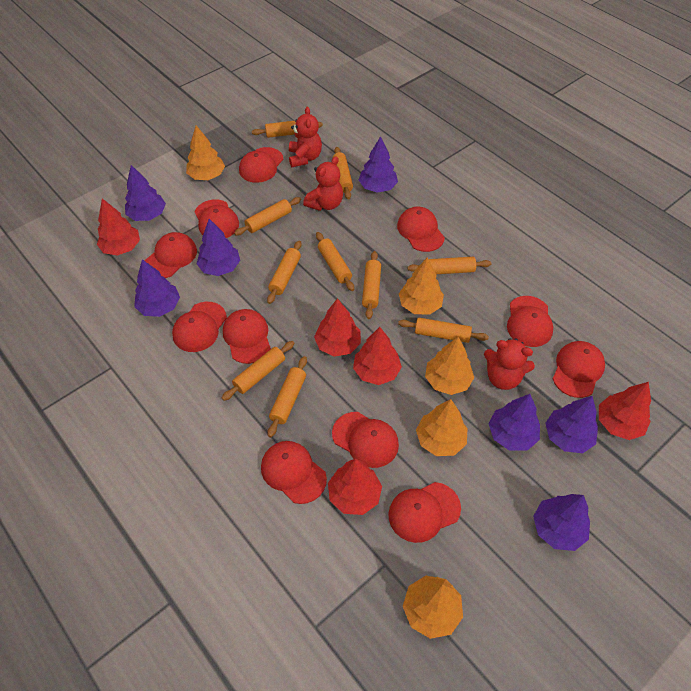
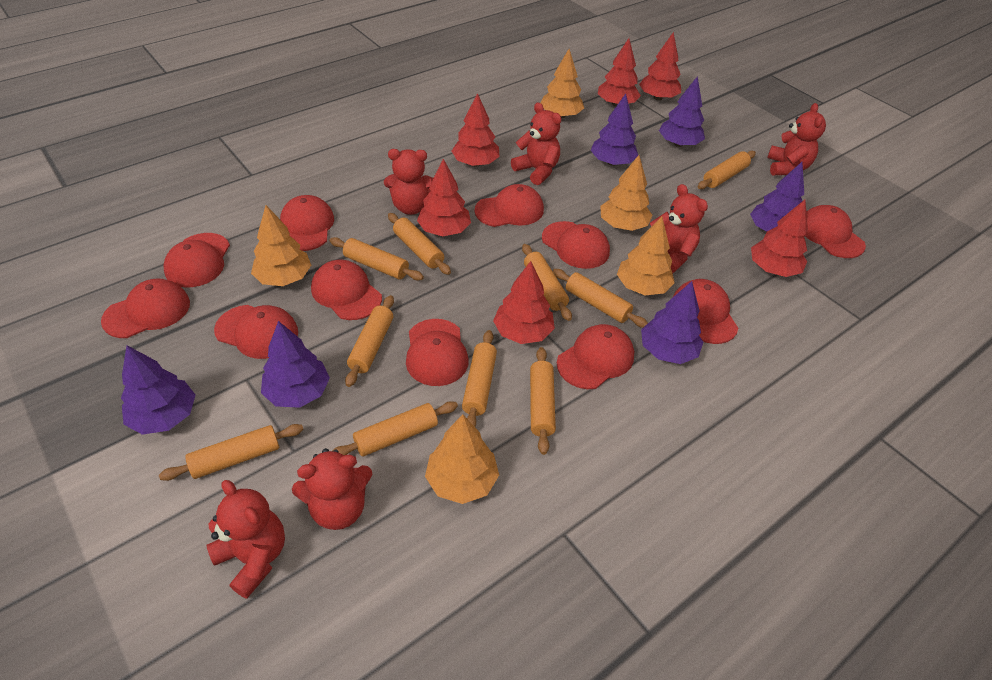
purple tree: [125,165,166,221] [134,259,180,317] [197,219,240,276] [359,136,398,193] [489,394,540,451] [533,494,590,551] [545,396,598,453] = 7 -> [121,345,196,435] [261,321,330,408] [590,94,638,166] [641,281,703,364] [659,76,705,147] [750,162,804,232] = 6
red teddy bear: [289,107,322,167] [303,156,343,211] [484,339,535,390] = 3 -> [207,480,285,599] [292,448,373,530] [384,149,433,215] [511,102,561,185] [650,184,708,274] [767,103,826,175] = 6
red tree: [97,198,140,256] [314,298,361,357] [328,459,382,515] [353,327,402,385] [599,382,651,440] = 5 -> [417,159,471,236] [452,93,500,167] [493,261,555,344] [598,38,641,107] [639,32,681,100] [751,200,808,277] = 6

